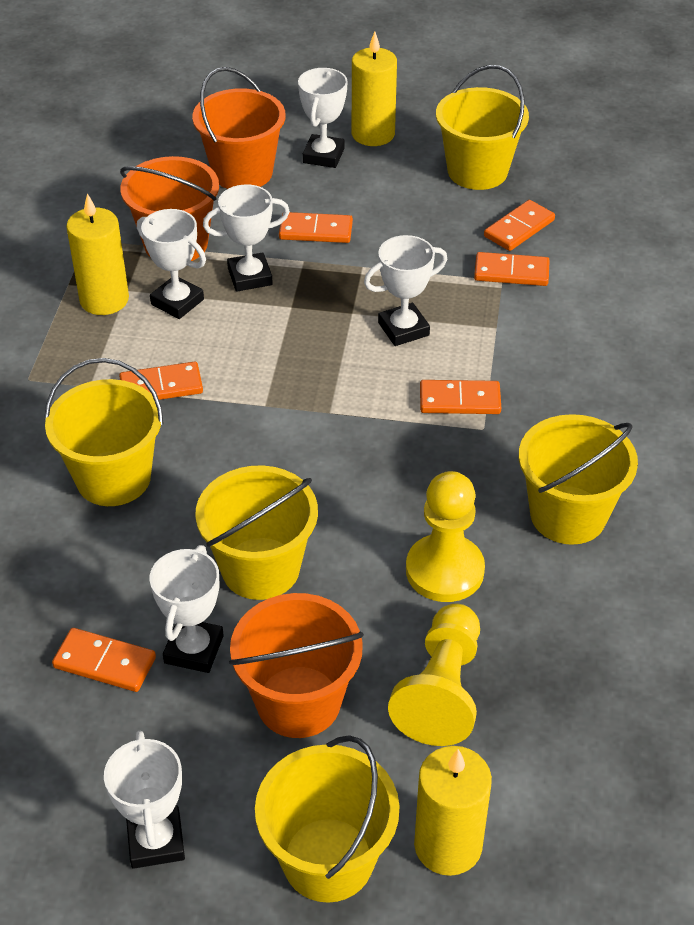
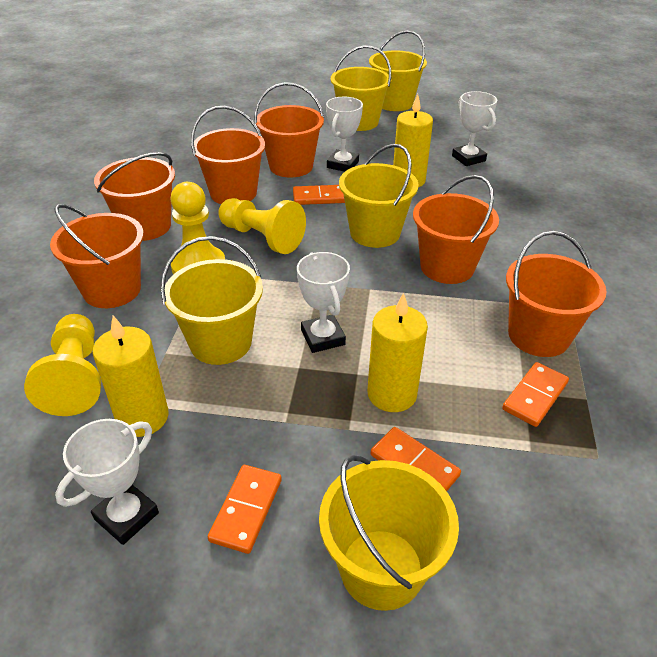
orange bucket: [120,156,219,261] [192,67,285,189] [229,593,364,738] = 3 -> [50,204,144,308] [94,152,175,241] [191,106,265,204] [254,82,324,178] [413,175,499,284] [506,231,607,357] = 6
orange domino: [52,628,156,692] [119,362,203,400] [279,212,353,243] [420,380,501,414] [474,252,550,286] [484,200,555,251] = 6 -> [208,465,282,554] [293,185,345,205] [371,427,461,491] [502,362,569,427] = 4
white trophy: [104,731,185,869] [137,209,206,319] [150,545,224,673] [203,184,290,292] [298,68,348,168] [364,235,447,346] = 6 -> [55,419,159,545] [297,252,350,353] [326,97,363,172] [452,91,497,166] = 4
yellow pawn: [388,603,480,746] [406,471,485,602] = 2 -> [24,314,101,416] [171,182,225,274] [218,198,306,254] = 3

